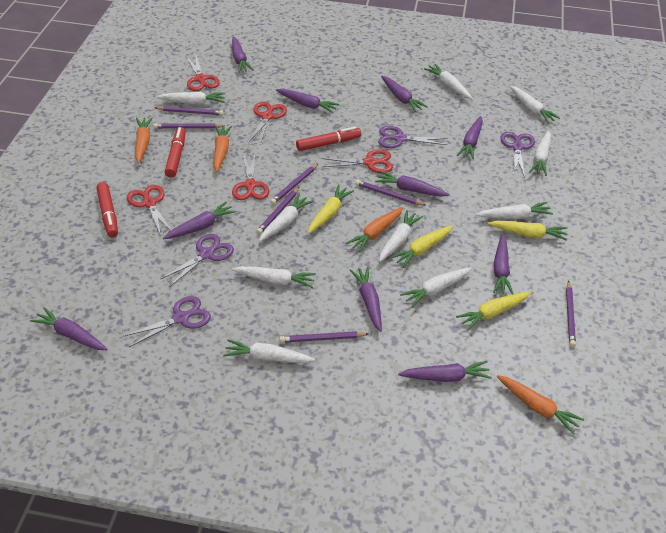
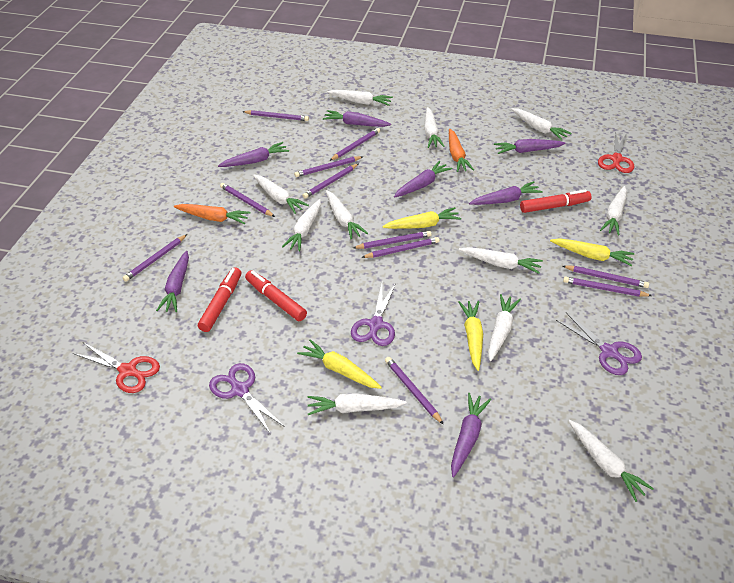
orange carrot: [135,117,153,163] [214,125,232,172] [346,207,403,253] [496,375,584,434] = 4 -> [174,204,251,224] [449,129,474,172] = 2
purple carrot: [30,307,108,350] [163,201,236,239] [232,37,254,73] [276,89,339,113] [350,267,382,332] [375,171,450,197] [381,76,428,112] [398,361,492,382] [457,116,483,159] [493,235,513,294] = 10 -> [156,251,189,312] [218,142,289,167] [323,110,391,127] [394,161,452,198] [451,393,491,477] [469,181,543,205] [494,139,566,154] = 7
purple pencil: [153,123,223,129] [155,106,224,115] [257,187,299,234] [270,163,319,204] [280,331,368,343] [355,180,426,206] [566,281,576,347] = 7 -> [122,234,187,282] [220,183,275,217] [242,110,309,121] [294,156,363,177] [302,164,358,199] [329,128,380,161] [353,231,432,249] [361,237,440,258] [385,357,444,425] [563,265,649,288] [563,276,652,297] = 11
purple scissors: [123,296,211,347] [161,234,234,287] [378,126,447,148] [500,132,535,178] = 4 -> [209,363,284,433] [351,283,396,346] [556,313,642,375] = 3
red scissors: [127,185,171,236] [186,55,220,91] [232,153,269,200] [249,102,287,144] [321,149,393,173] = 5 -> [73,343,160,393] [598,131,634,173] = 2
white carrot: [156,92,225,104] [223,339,315,363] [232,266,316,288] [259,194,314,242] [379,210,423,262] [400,267,472,308] [424,64,472,99] [476,202,553,219] [510,86,560,124] [529,131,551,176] = 10 -> [253,174,309,214] [282,199,321,251] [307,393,407,415] [326,190,368,239] [327,90,393,106] [424,107,445,148] [459,247,543,274] [488,294,521,361] [511,108,572,141] [569,420,654,502] [600,186,627,235] = 11

